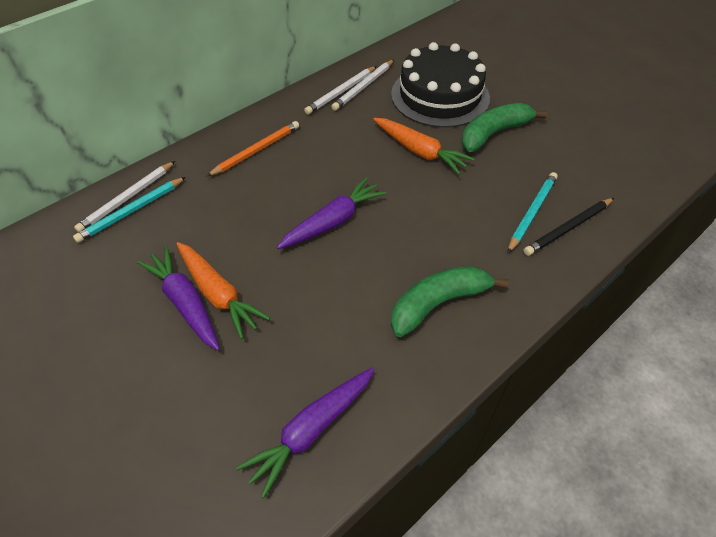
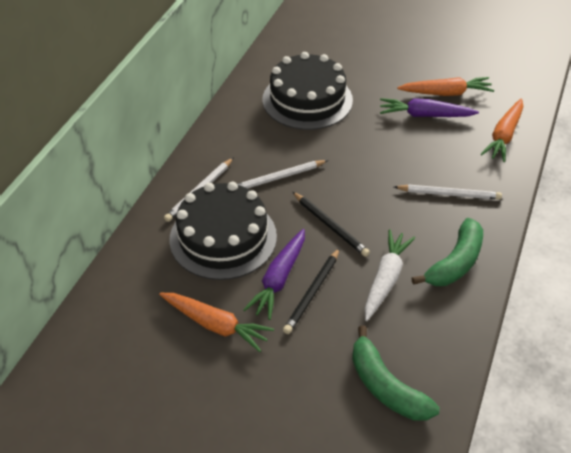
black cake: [391,42,490,128] = 1 -> [169,182,277,280] [262,52,353,130] = 2
black pencil: [524,198,614,256] = 1 -> [283,248,340,334] [293,192,370,257] = 2
orange carrot: [176,242,270,339] [373,118,475,175] = 2 -> [159,293,274,352] [397,77,494,96] [481,99,523,162] = 3
orange pencil: [206,121,299,177] = 1 -> none = 0
purple carrot: [137,246,220,351] [236,368,374,498] [276,177,386,249] = 3 -> [243,229,305,320] [380,98,479,117] = 2
turquoise pencil: [73,177,186,243] [508,172,558,253] = 2 -> none = 0
white carrot: none = 0 -> [364,229,415,321] = 1

